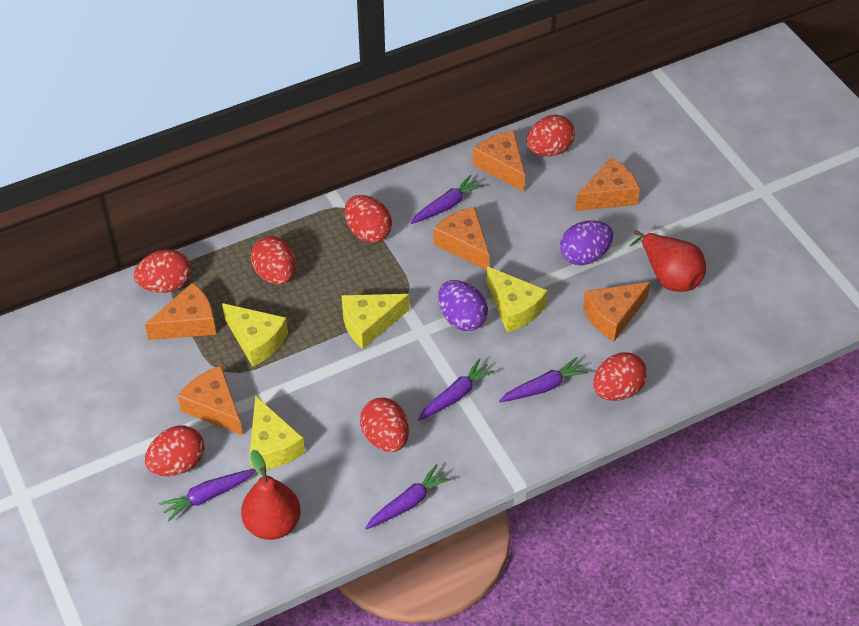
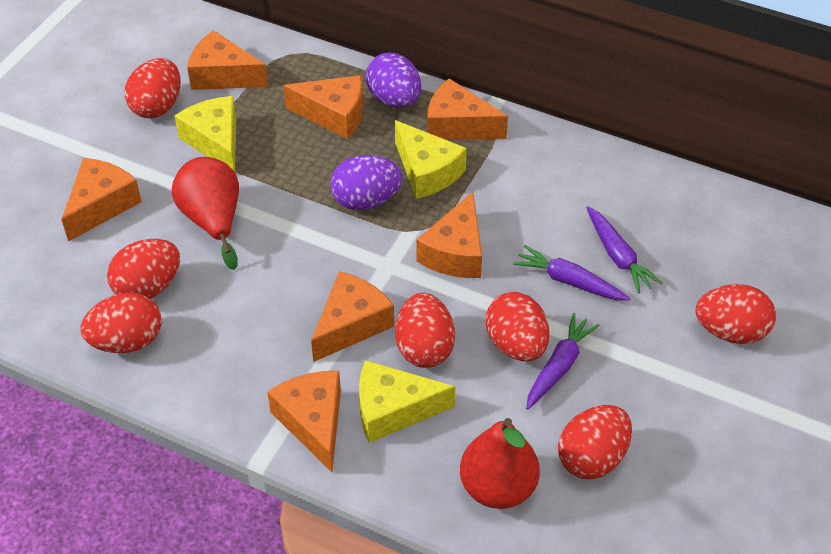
orange cheese: [145,282,216,340] [178,366,243,435] [434,207,490,270] [473,131,525,192] [575,158,640,211] [583,282,650,342] = 6 -> [61,158,142,242] [187,30,268,90] [267,371,341,472] [283,75,363,139] [311,271,394,362] [417,192,482,278] [427,78,508,140] = 7
purple carrot: [159,469,256,522] [365,464,452,530] [411,175,484,224] [418,358,495,421] [499,357,588,402] = 5 -> [513,245,631,300] [526,313,600,409] [586,206,662,294] = 3
yellow cheese: [222,303,288,367] [249,395,305,469] [341,294,409,349] [486,266,547,332] = 4 -> [175,96,236,172] [359,360,456,443] [395,120,467,199] = 3

